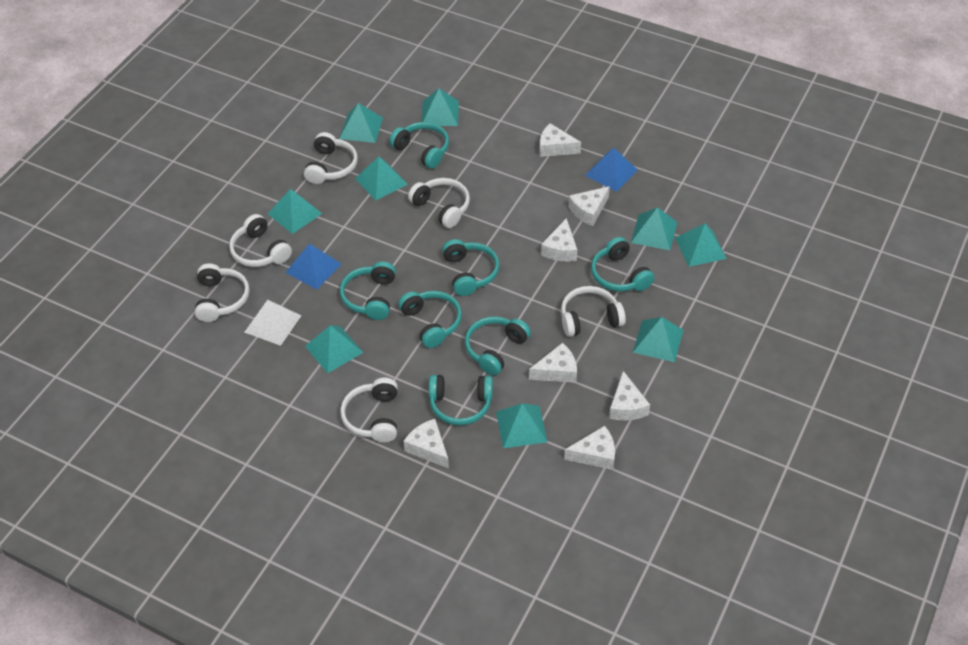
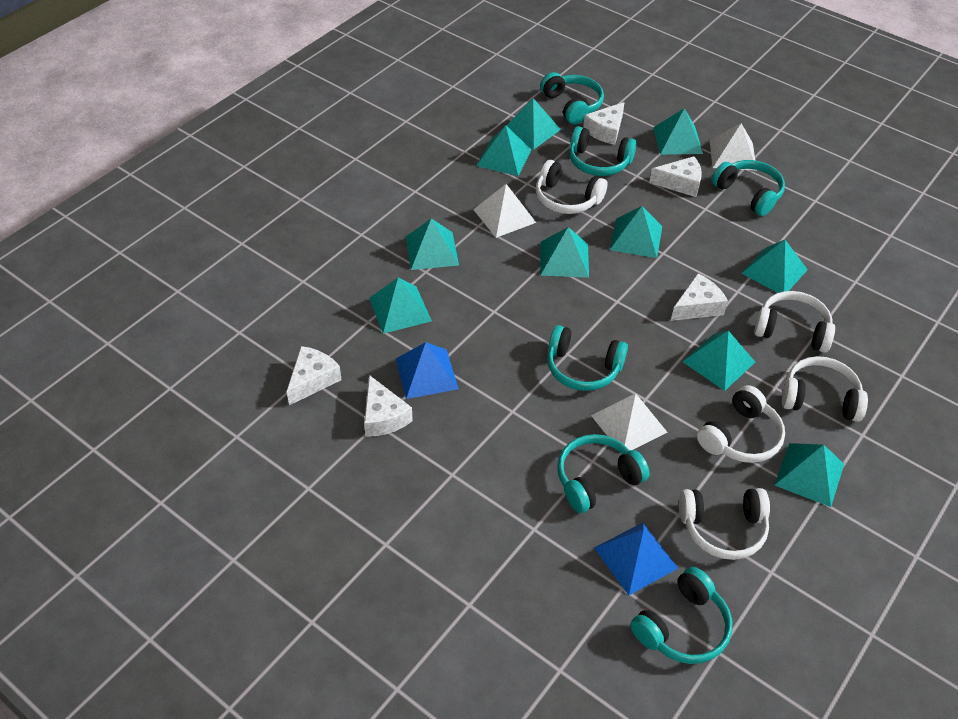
turquoise headphones: [340,261,396,320] [389,122,449,169] [398,291,462,348] [429,375,493,425] [442,239,500,296] [465,316,531,376] [591,237,654,292] = 7 -> [540,72,604,124] [547,325,628,391] [557,434,650,513] [569,126,637,176] [630,567,732,664] [712,160,785,216] = 6
turquoise pyramid: [268,189,322,234] [305,325,364,373] [339,103,383,143] [355,156,408,201] [421,88,459,126] [496,403,547,448] [631,207,677,250] [633,317,683,362] [675,223,727,267] = 9 -> [369,278,432,334] [406,219,459,270] [477,125,532,176] [506,98,561,149] [540,227,589,278] [610,206,662,258] [653,108,703,155] [682,330,755,391] [741,240,808,293] [775,443,844,507] = 10
white cheese: [403,419,449,469] [529,343,577,383] [539,123,581,157] [541,218,577,262] [564,426,615,470] [569,186,610,226] [609,371,650,421] = 7 -> [286,346,342,405] [364,375,413,437] [583,102,625,145] [649,156,702,197] [671,273,728,321] = 5
white headphones: [195,263,250,322] [229,214,292,267] [304,132,358,184] [340,378,398,443] [408,178,470,228] [561,286,626,337] = 6 -> [536,160,608,214] [679,488,770,560] [697,385,785,463] [754,291,835,353] [782,356,868,422] = 5
white pyramid: [244,300,301,346] = 1 -> [473,184,536,238] [591,393,668,450] [710,123,757,171] = 3

